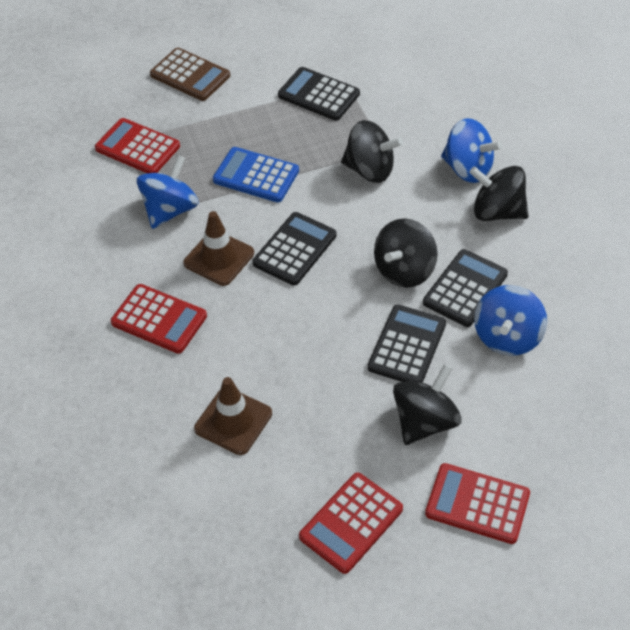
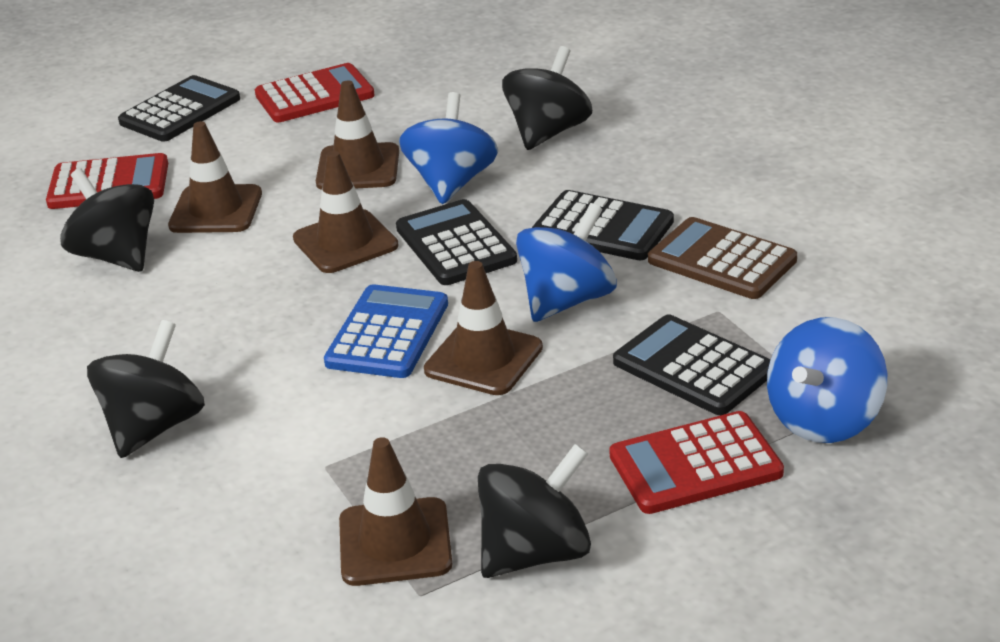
brown traffic cone: [183,211,254,286] [194,377,272,455] = 2 -> [168,121,262,233] [293,151,399,273] [316,80,399,190] [339,437,453,586] [424,261,543,395] = 5
red calculator: [95,118,180,173] [111,284,207,354] [299,473,403,574] [425,463,530,544] = 4 -> [46,153,168,209] [255,63,375,122] [609,411,784,514] = 3

